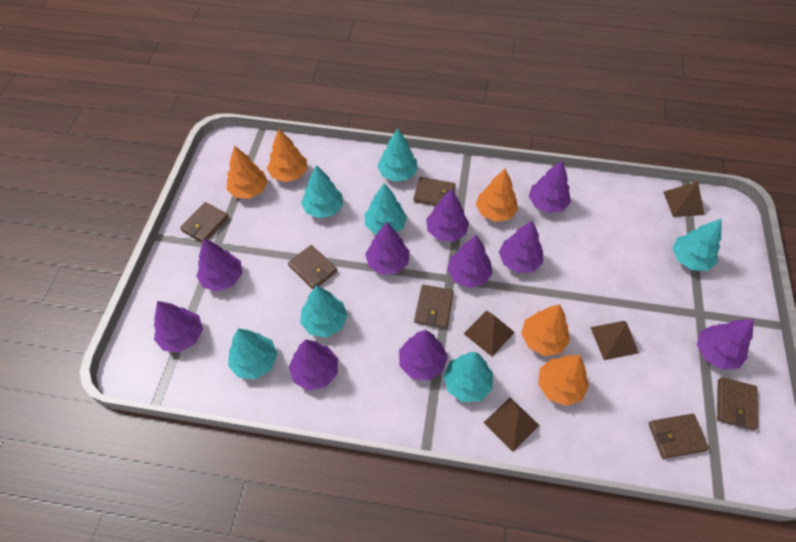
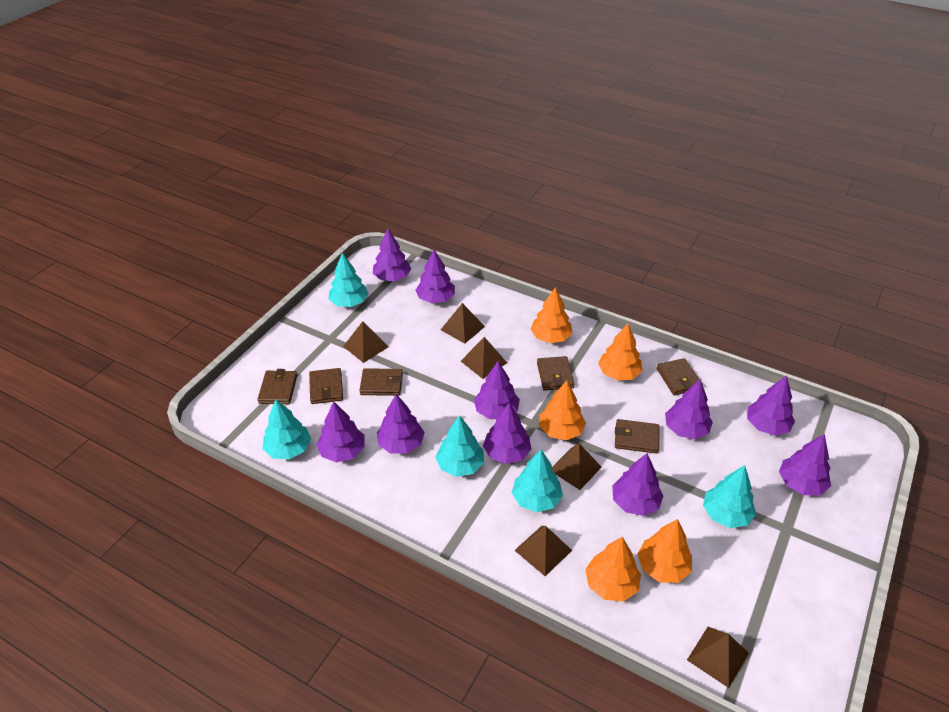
brown pyramid: [464,310,515,357] [484,397,539,452] [590,321,639,360] [663,181,705,217] = 4 -> [343,321,389,363] [441,303,485,344] [461,337,507,379] [514,526,572,576] [552,444,602,490] [687,627,749,688] = 6
turquoise tree: [228,328,278,379] [300,285,348,337] [301,165,343,218] [365,183,407,235] [377,129,418,182] [443,352,493,402] [672,218,722,271] = 7 -> [263,399,311,459] [329,253,368,307] [435,415,484,477] [512,450,563,512] [703,465,756,528] = 5

